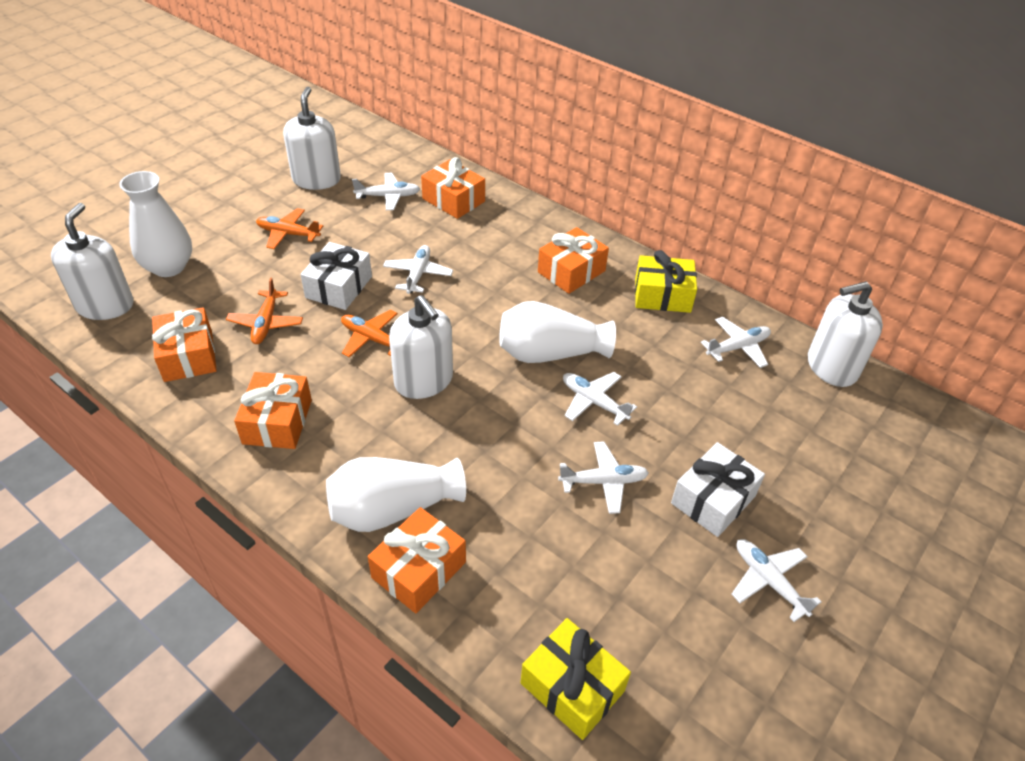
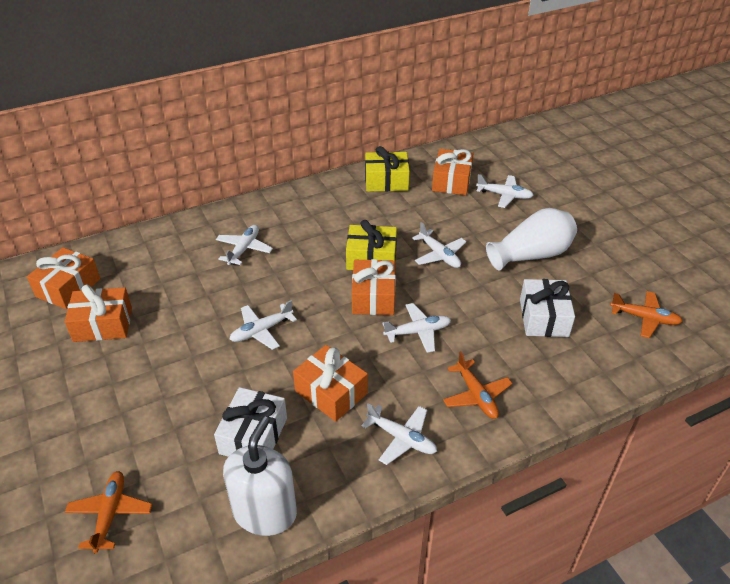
white soap dispenser: [51,203,133,320] [283,87,341,190] [389,295,453,399] [808,281,883,387] = 4 -> [223,417,297,536] = 1
white vase: [119,171,192,277] [326,457,466,532] [499,301,616,363] = 3 -> [486,208,577,271] = 1

